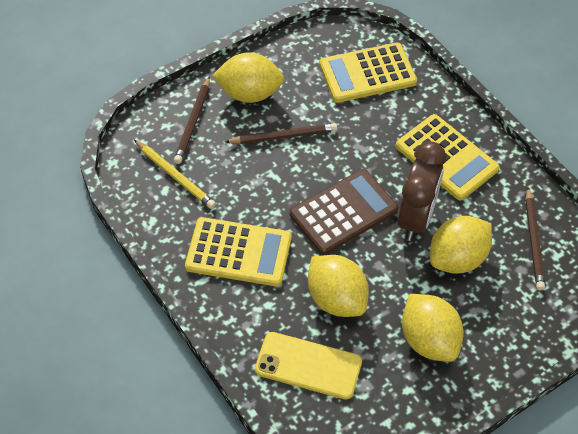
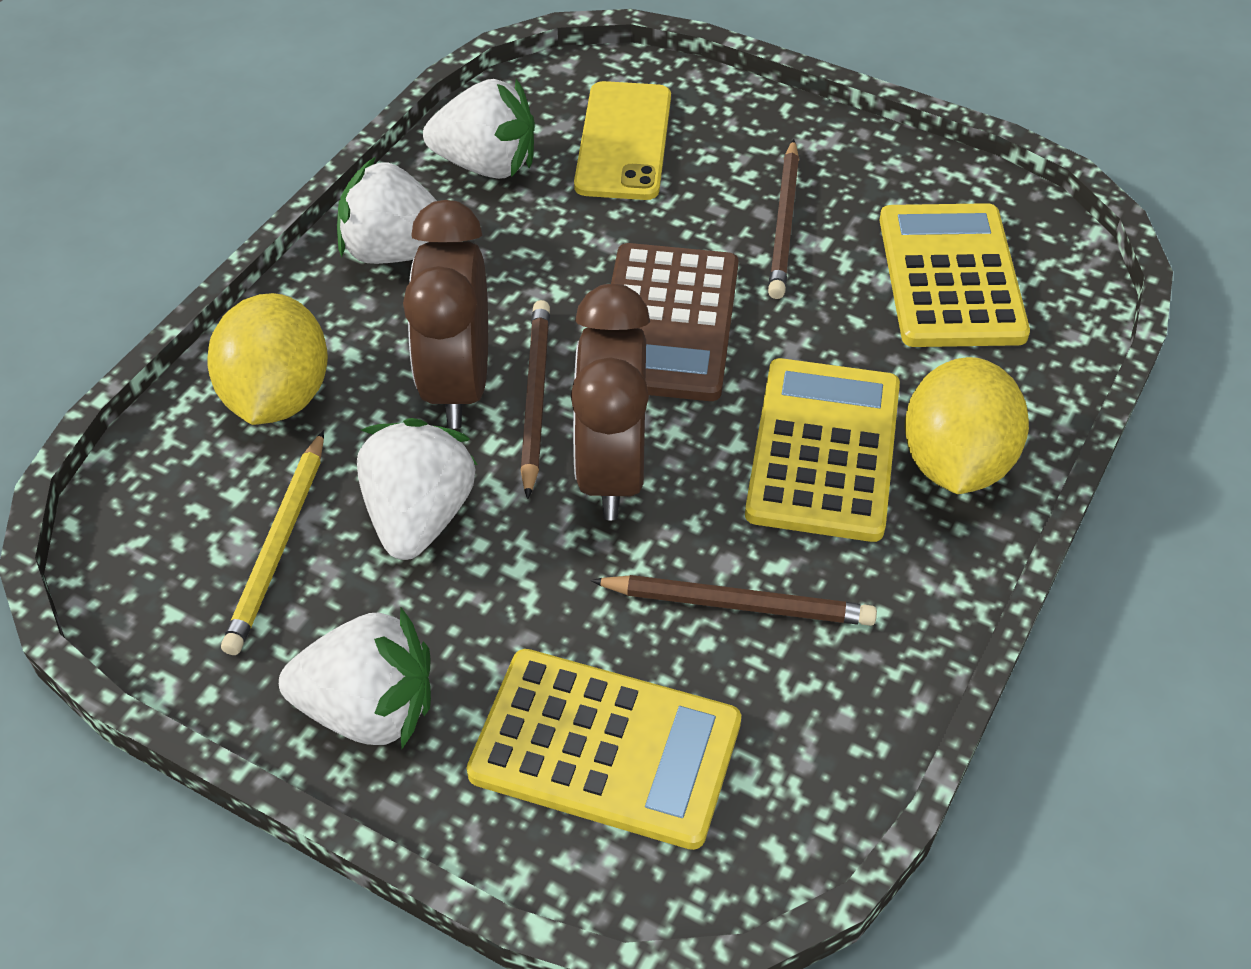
brown clock: [397,141,446,241] = 1 -> [403,200,488,429] [571,284,650,520] = 2
white strawberry: none = 0 -> [279,608,431,749] [337,157,437,264] [357,418,477,560] [423,79,535,179] = 4
yellow lemon: [212,52,284,103] [308,255,369,317] [402,294,464,362] [430,216,492,274] = 4 -> [207,293,328,425] [905,357,1029,494] = 2

